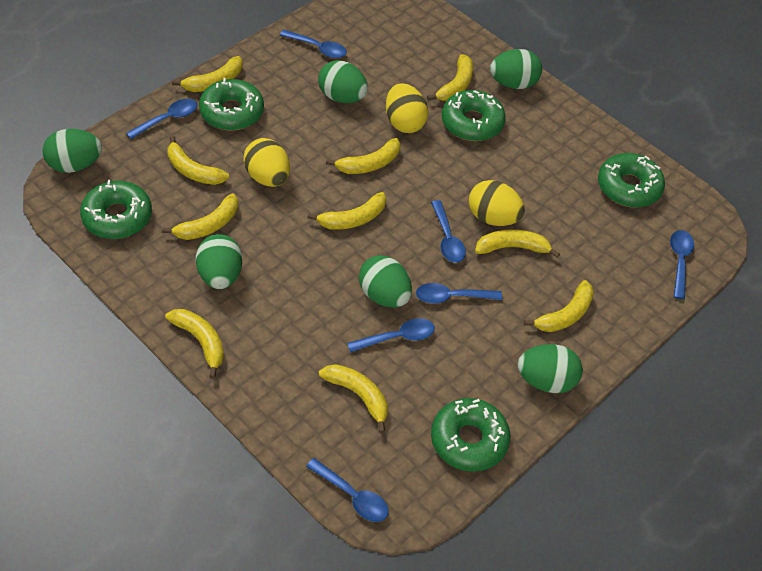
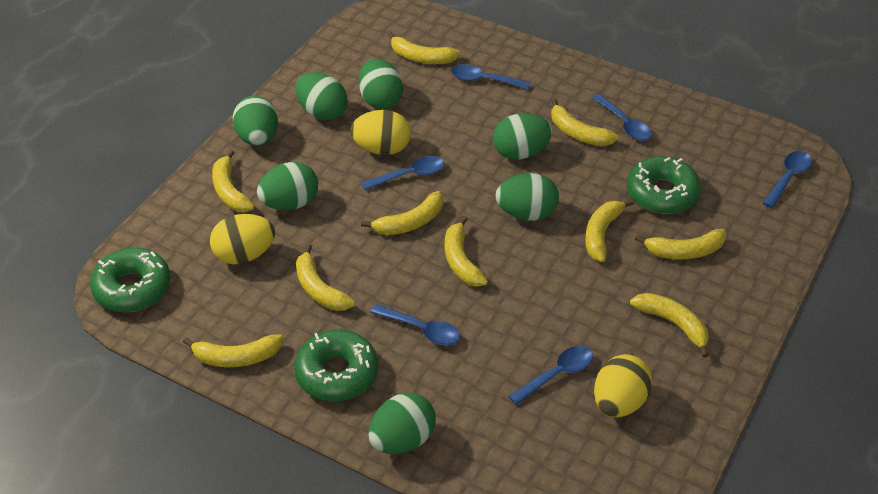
blue spoon: [126,99,197,139] [280,30,347,58] [306,458,389,522] [347,318,435,353] [416,283,502,304] [431,200,466,263] [670,230,694,299] = 7 -> [361,156,445,190] [370,304,460,345] [451,64,530,89] [508,346,593,405] [593,94,652,141] [763,151,812,208] = 6
green donut: [80,180,152,239] [199,78,264,131] [431,398,510,472] [442,90,506,141] [598,153,665,208] = 5 -> [90,247,171,312] [294,329,378,401] [627,156,701,214] = 3
green egg: [42,129,102,173] [196,234,242,289] [318,60,368,103] [359,255,412,308] [490,49,542,89] [518,344,583,393] = 6 -> [233,96,278,146] [257,162,318,210] [295,72,347,120] [359,58,403,109] [368,393,436,454] [493,113,553,160] [495,173,559,221] = 7

